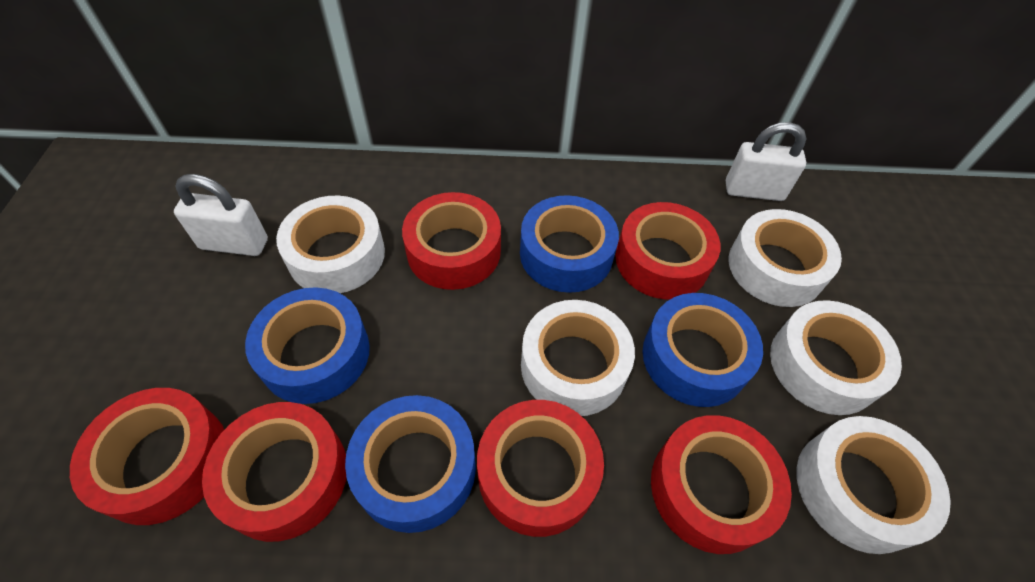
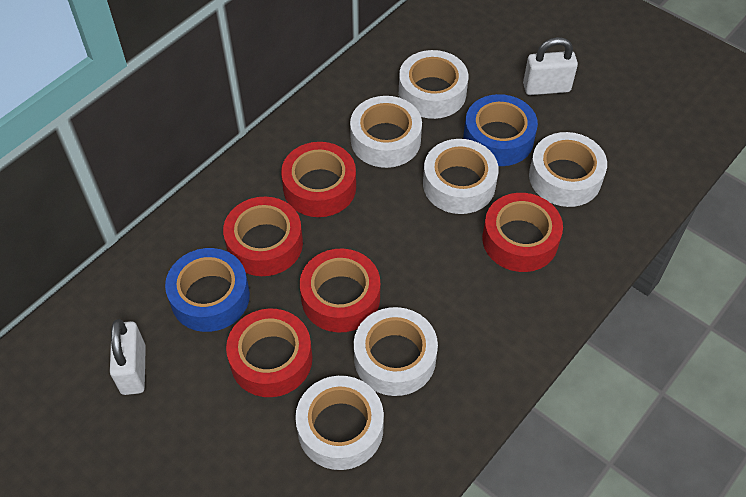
blue tape: [245,287,370,404] [345,395,476,533] [520,195,619,293] [643,293,763,407] = 4 -> [165,248,250,332] [464,94,538,166] = 2
red tape: [70,388,224,525] [202,402,347,542] [402,192,501,290] [477,400,604,537] [615,202,721,300] [651,415,792,554] = 6 -> [223,197,303,276] [226,309,312,397] [281,142,356,217] [300,249,380,333] [482,193,563,272] = 5
white tape: [276,196,385,293] [521,300,635,416] [729,209,842,307] [770,300,902,415] [797,416,951,554] = 5 -> [295,376,384,470] [350,96,422,168] [354,307,438,396] [399,50,468,119] [423,139,499,214] [529,132,607,207] = 6

